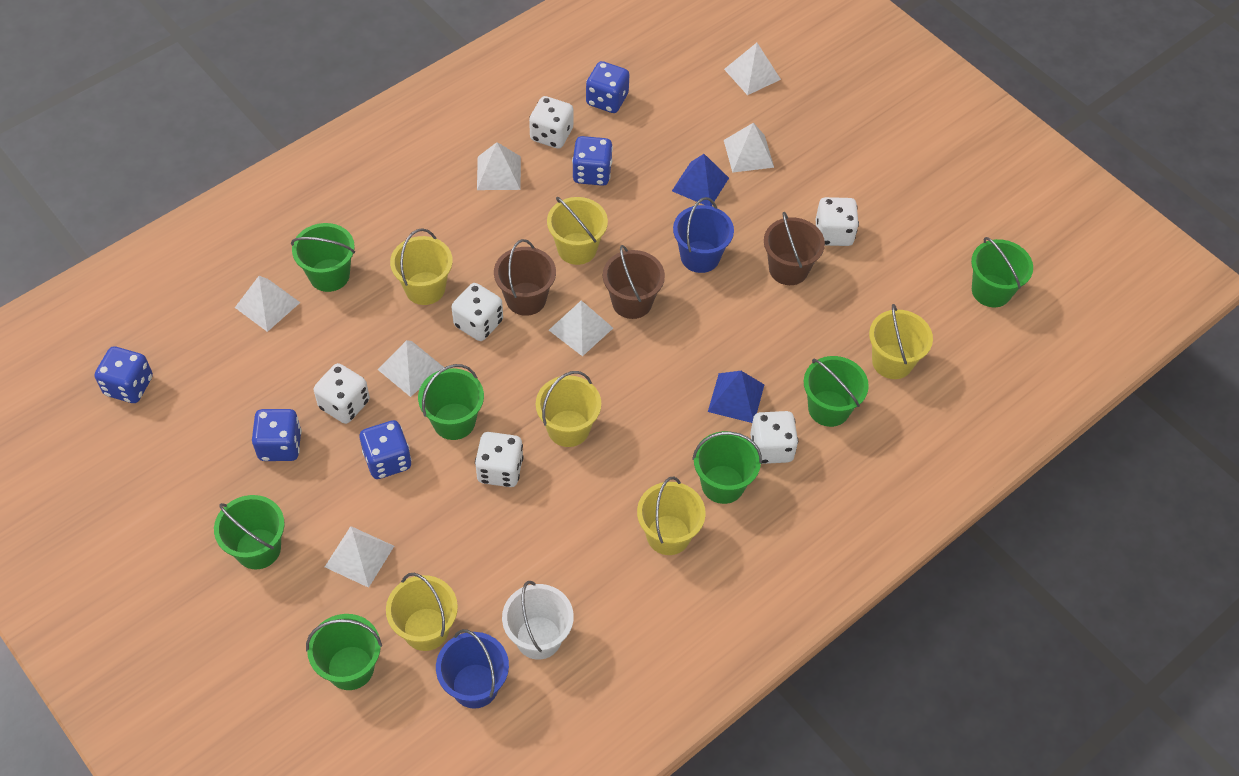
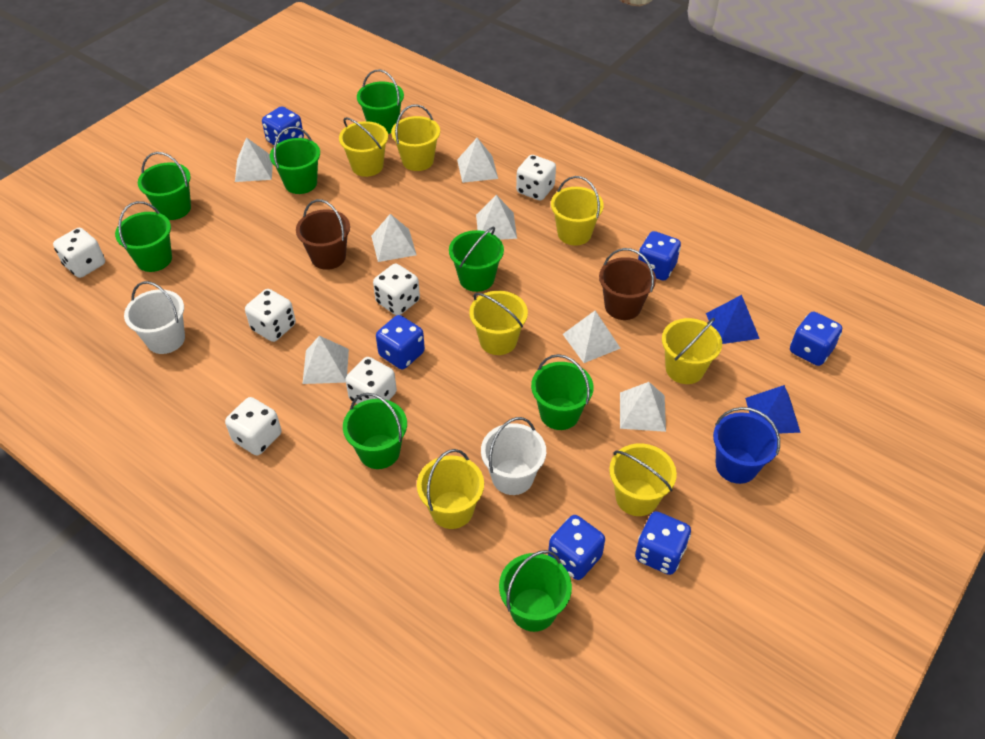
blue bucket: [436,629,509,709] [673,197,734,273] = 2 -> [713,407,780,484] = 1
blue dice: [95,346,153,403] [252,409,302,461] [360,420,412,479] [572,136,613,186] [586,61,629,113] = 5 -> [262,106,304,145] [376,315,425,369] [548,515,605,580] [635,511,691,575] [638,231,681,281] [790,312,842,366] = 6
brown bucket: [494,239,556,316] [603,245,665,319] [764,212,825,285] = 3 -> [296,199,350,270] [599,248,656,320] = 2
green bucket: [214,495,285,569] [291,223,355,292] [306,614,382,690] [418,364,484,440] [692,431,762,504] [804,356,869,427] [971,237,1033,307] = 7 -> [115,201,172,272] [138,152,191,220] [270,126,320,194] [343,393,407,469] [357,69,404,134] [449,226,504,292] [499,550,572,632] [531,354,594,430] = 8
white bucket: [502,581,574,660] = 1 -> [124,281,185,354] [481,417,546,495] = 2
yellow bucket: [386,573,458,651] [390,228,453,305] [536,371,601,447] [547,197,608,265] [637,477,706,555] [869,304,933,379] = 6 -> [339,117,388,177] [391,104,440,171] [417,449,484,529] [469,291,528,355] [551,176,604,246] [609,444,677,516] [662,318,722,384] = 7

